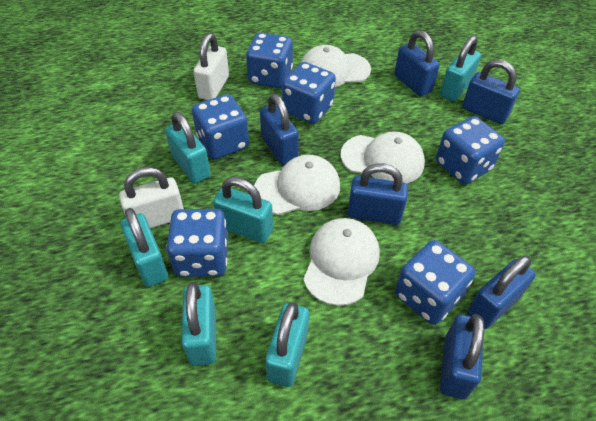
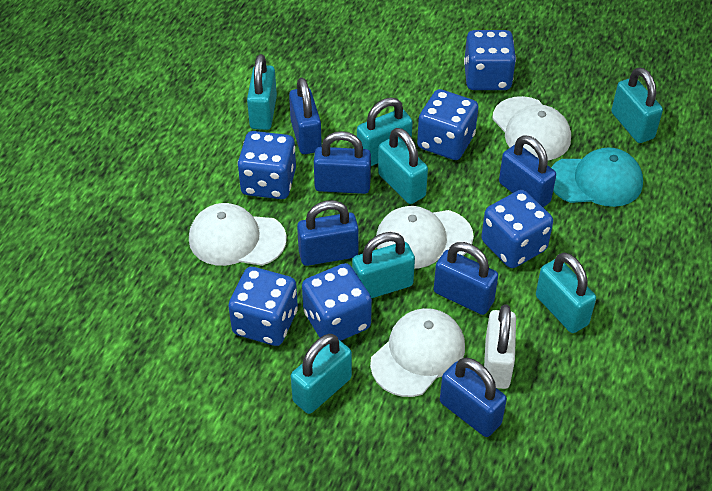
turquoise cap: none = 0 -> [551,147,643,207] = 1
turquoise padlock: [121,208,168,287] [165,112,211,184] [181,282,216,366] [213,177,273,243] [265,302,309,387] [440,35,481,102] = 6 -> [247,54,277,130] [291,334,352,414] [352,232,415,298] [357,98,413,166] [378,128,428,204] [536,253,596,333] [611,67,663,143] = 7
white padlock: [119,167,184,228] [193,33,229,100] = 2 -> [484,304,516,389] = 1

